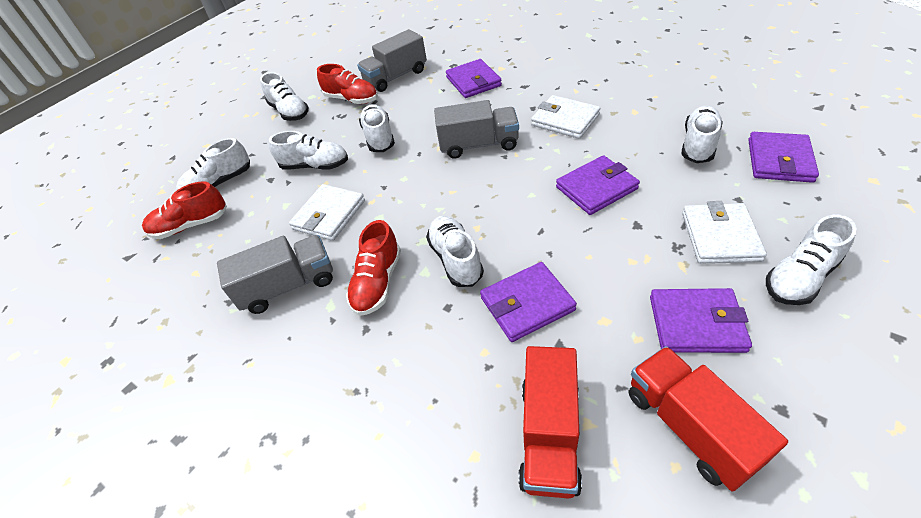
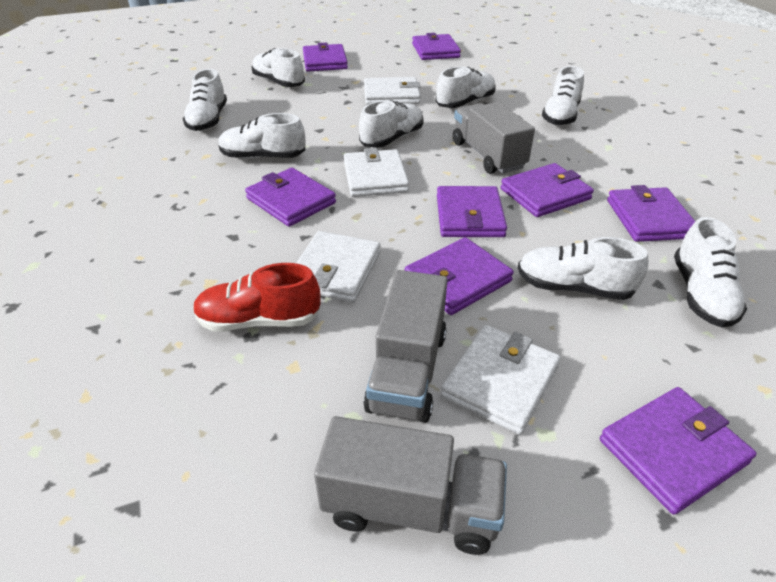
purple wallet: [446,59,502,98] [480,262,577,342] [556,155,640,215] [650,288,752,353] [748,132,819,183] = 5 -> [245,168,336,227] [303,42,348,72] [405,237,514,315] [412,33,461,60] [437,186,507,237] [501,163,594,217] [600,387,757,515] [607,185,696,242] = 8
red shoe: [142,181,227,239] [317,64,378,104] [346,220,401,316] = 3 -> [193,263,320,332] = 1
red truck: [518,346,582,499] [629,346,788,491] = 2 -> none = 0
white shoe: [177,138,250,190] [260,72,309,121] [269,131,348,170] [359,104,395,152] [426,216,484,287] [681,106,723,163] [766,214,856,305] = 7 -> [183,69,227,131] [218,113,306,159] [252,48,305,87] [359,100,423,148] [436,66,496,108] [518,237,648,300] [542,66,584,126] [674,217,747,328] = 8
white wallet: [289,184,365,241] [531,95,600,139] [682,201,767,264] = 3 -> [296,231,381,303] [344,148,409,197] [364,77,421,105] [441,325,561,435] = 4

